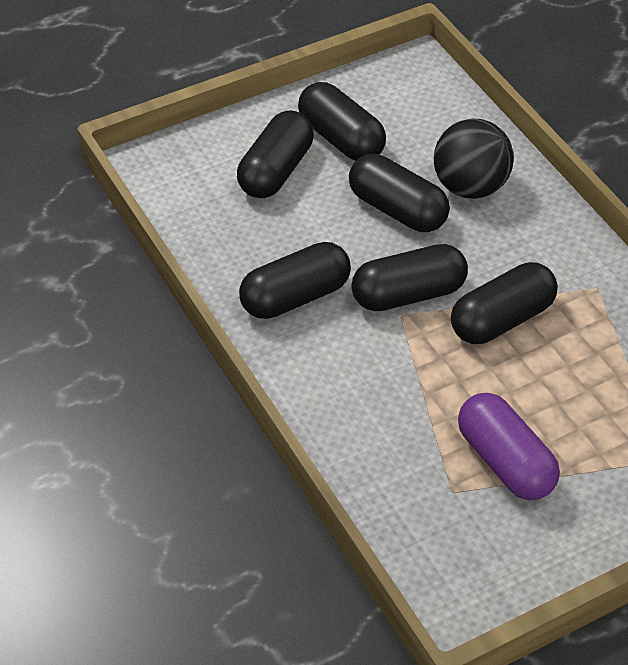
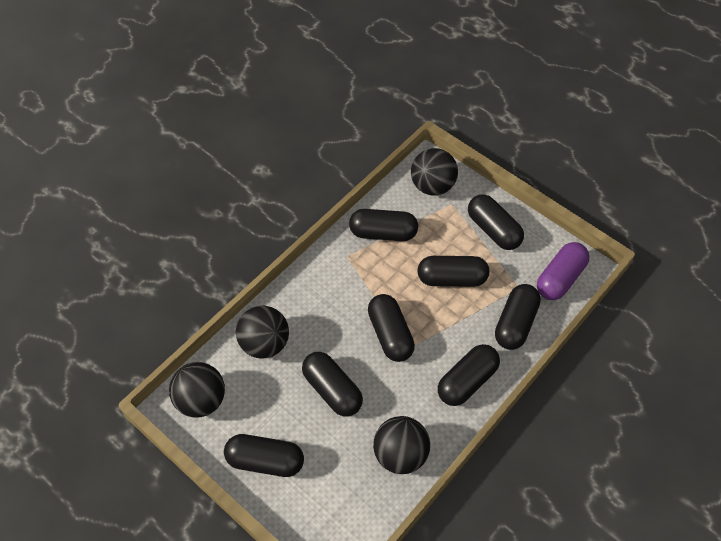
black ball: [434,119,514,199] = 1 -> [169,362,225,418] [236,306,289,359] [373,416,430,474] [411,148,458,196] = 4
black capsule: [237,110,314,198] [239,242,351,319] [298,82,386,161] [349,154,450,232] [352,244,468,311] [451,262,557,344] = 6 -> [224,434,304,477] [302,352,363,416] [349,209,418,241] [368,294,415,362] [417,256,489,287] [438,344,500,406] [468,194,524,250] [495,284,541,350] = 8

